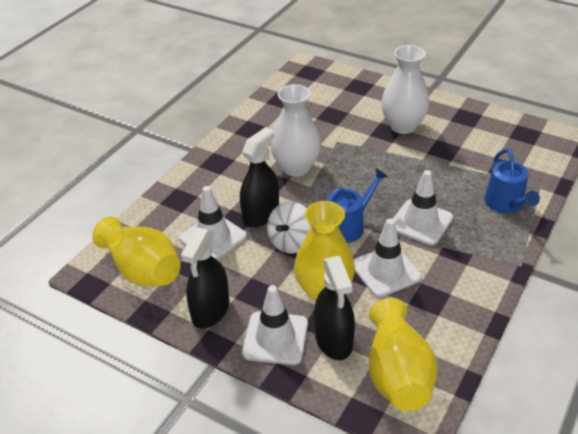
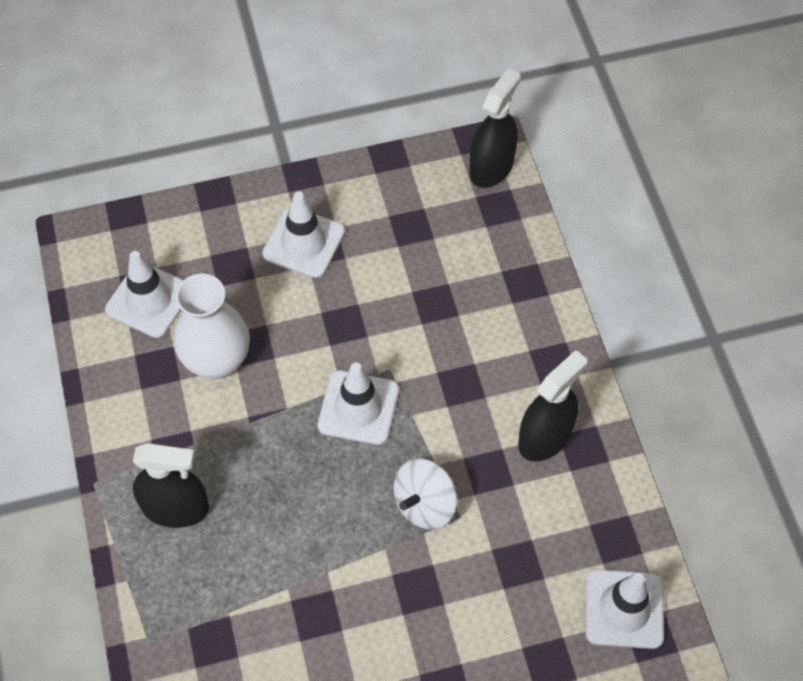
blue watering can: [327,168,388,243] [484,148,540,213] = 2 -> none = 0
white vase: [270,84,321,177] [381,45,429,134] = 2 -> [174,274,250,379] = 1
yellow vase: [92,216,180,286] [294,201,355,302] [369,298,438,411] = 3 -> none = 0

